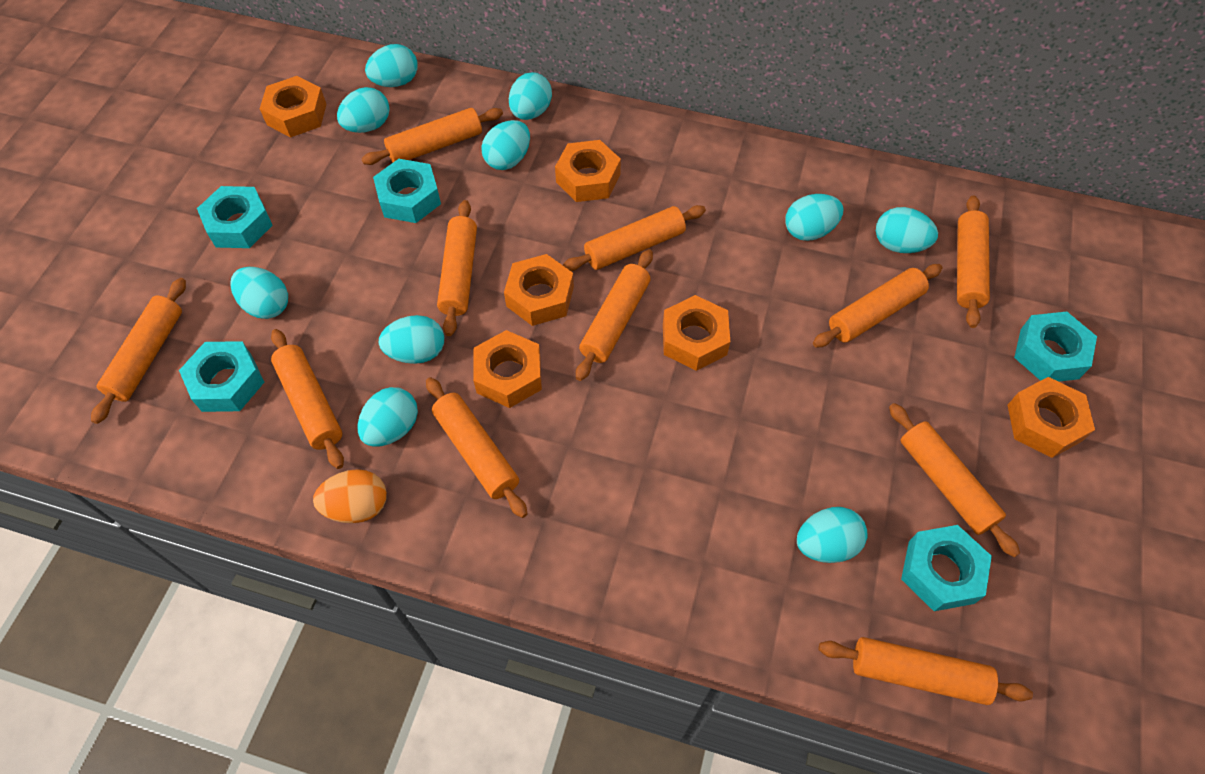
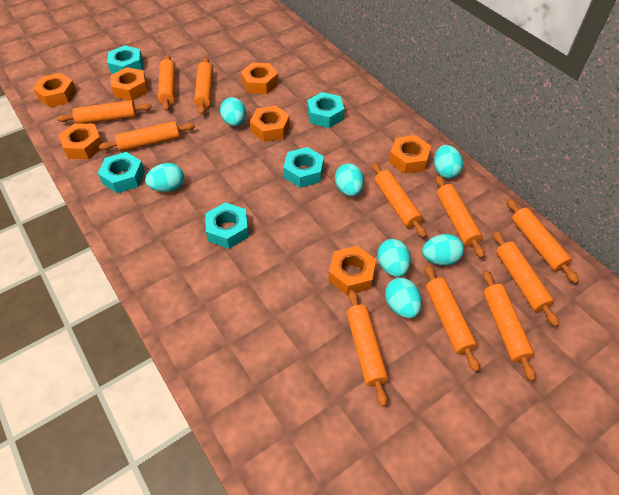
orange egg: [313,469,387,523] = 1 -> none = 0
orange nut: [260,76,327,137] [473,330,542,408] [504,254,574,326] [555,140,621,202] [663,295,730,371] [1008,377,1095,458] = 6 -> [33,73,77,107] [59,123,102,159] [111,67,148,100] [241,62,278,94] [250,106,290,142] [328,246,376,295] [389,135,431,174] = 7
turquoise egg: [230,267,288,319] [337,87,390,133] [358,387,418,447] [365,44,418,87] [379,315,444,364] [481,120,530,170] [509,72,552,120] [785,194,843,241] [797,507,868,563] [876,207,938,253] = 10 -> [145,163,184,192] [220,97,246,126] [335,163,364,196] [377,239,411,277] [385,278,422,318] [422,234,464,266] [434,145,463,179] = 7

